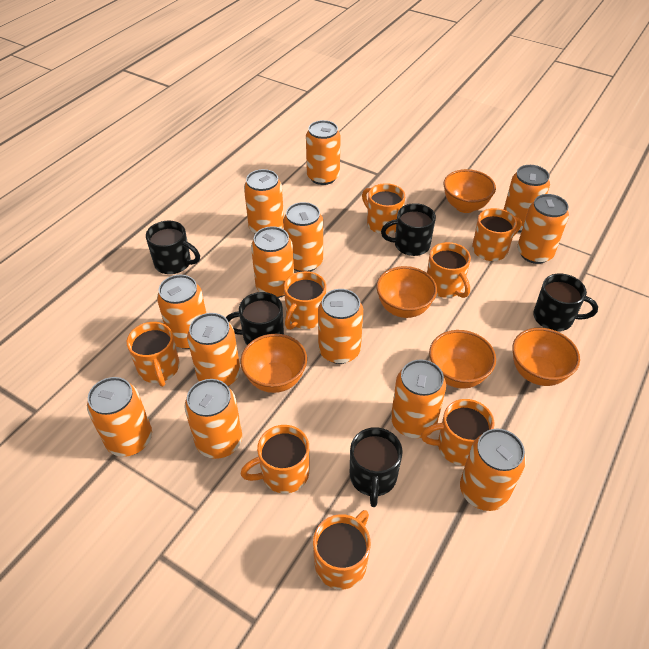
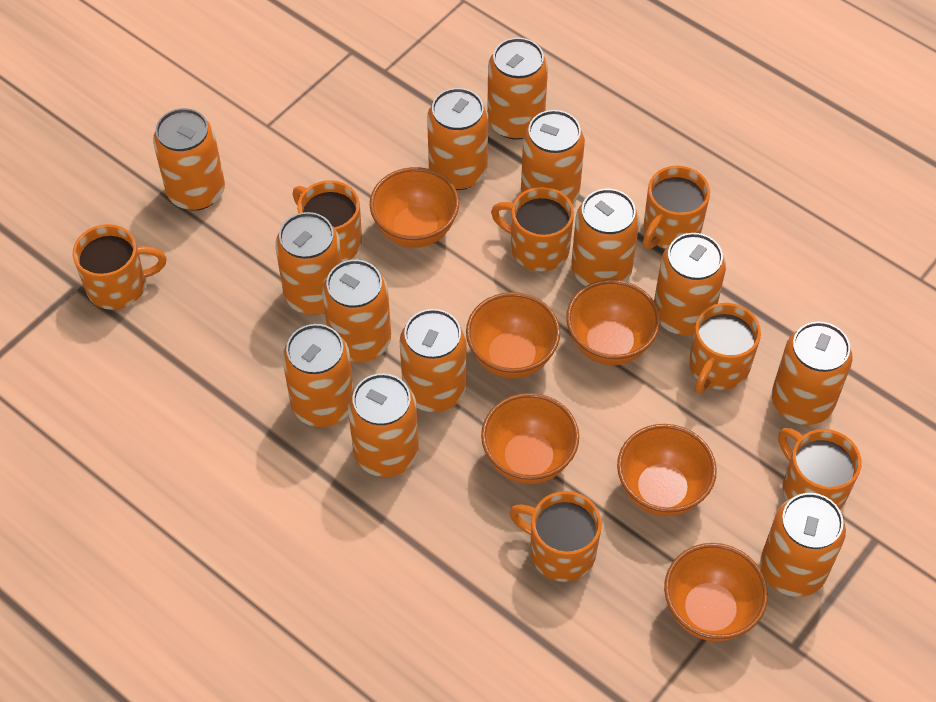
black mug: [146,221,200,274] [226,292,284,345] [350,427,403,507] [381,203,436,256] [533,273,598,331] = 5 -> none = 0
orange bowl: [241,334,307,393] [376,266,437,318] [429,330,496,389] [443,169,496,213] [512,328,580,386] = 5 -> [370,167,459,248] [466,292,560,379] [481,393,579,484] [566,280,660,365] [617,424,717,516] [664,543,768,642] = 6
orange mug: [127,322,180,387] [240,425,309,493] [284,271,326,330] [313,510,371,589] [362,183,405,234] [421,399,495,466] [427,242,471,298] [472,208,521,261] = 8 -> [73,224,167,310] [293,181,362,262] [491,187,574,271] [509,491,602,582] [643,166,710,249] [689,303,761,394] [778,428,862,510] = 7

